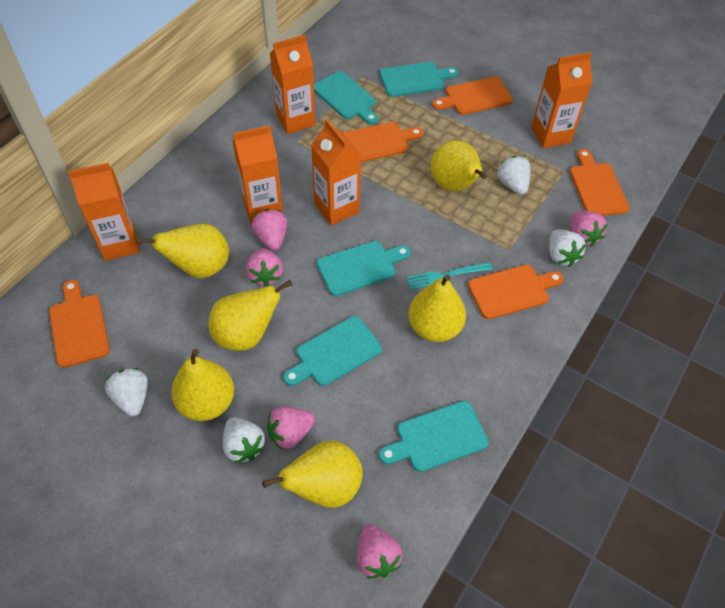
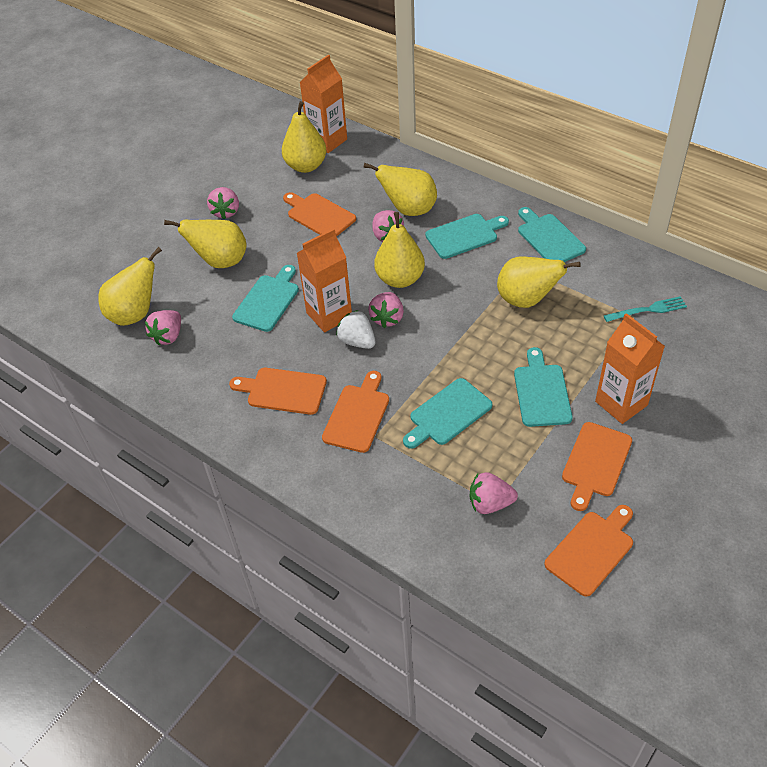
orange carton: [68,163,140,261] [232,125,283,224] [270,35,316,134] [311,119,361,225] [531,52,592,148] = 5 -> [297,228,352,332] [300,54,347,153] [595,313,665,424] = 3
white strawberry: [105,368,148,416] [223,417,266,464] [497,156,531,195] [549,229,586,267] = 4 -> [336,310,375,349] = 1

